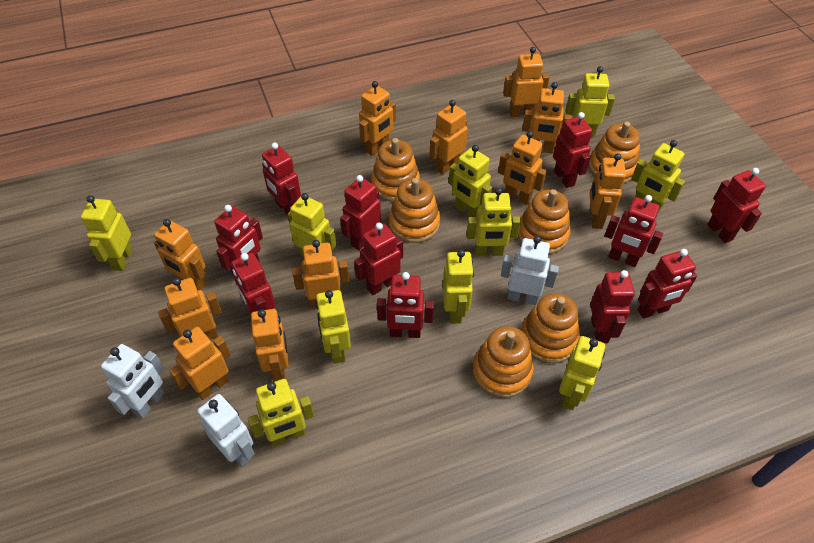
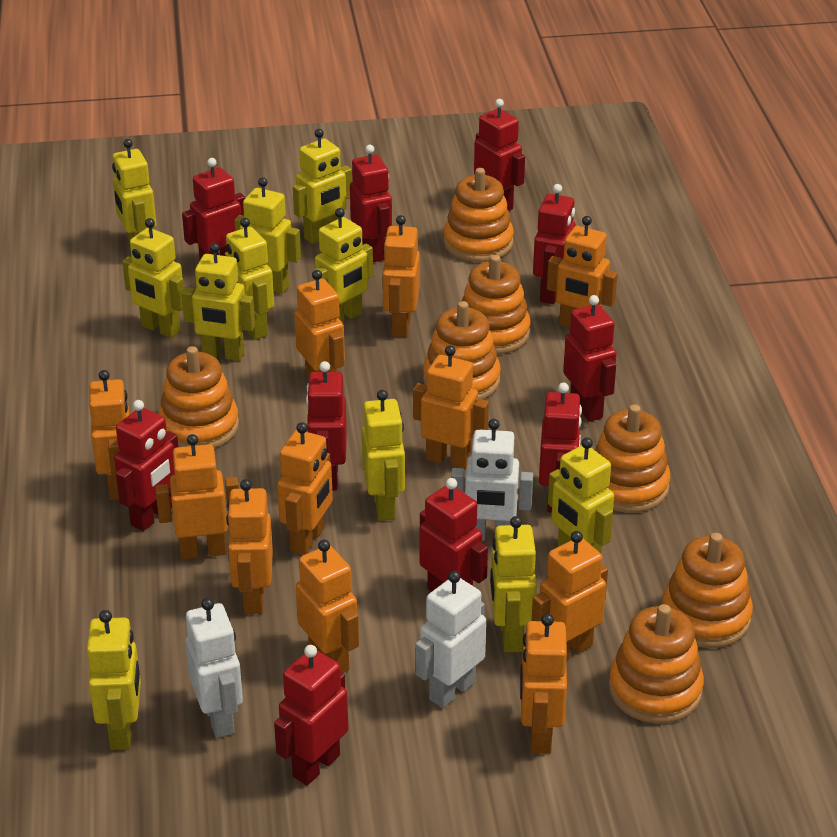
orange stacking toy: [371,138,420,202] [389,178,440,243] [473,326,534,398] [518,189,570,254] [521,293,580,364] [589,121,640,184] = 6 -> [158,346,239,448] [423,301,501,400] [444,168,514,262] [461,255,531,354] [595,404,670,513] [609,604,704,724] [662,533,753,648] = 7
red robot: [214,205,263,276] [232,253,275,314] [262,143,301,216] [340,175,381,250] [354,223,403,295] [377,272,434,338] [553,112,593,188] [590,270,635,343] [604,195,663,267] [638,249,697,318] [707,168,766,243] = 11 -> [114,400,179,531] [182,158,245,260] [274,645,348,785] [306,361,347,491] [350,145,392,262] [419,478,488,592] [474,99,525,211] [533,184,576,304] [539,382,582,512] [563,295,616,422] = 10
yellow robot: [81,195,133,271] [248,379,314,446] [288,193,336,257] [316,290,351,364] [443,250,474,324] [448,145,492,217] [466,188,521,256] [559,336,605,410] [565,66,615,137] [631,140,685,214] = 10 -> [87,610,141,750] [112,139,156,242] [122,218,184,338] [182,243,255,361] [225,218,274,340] [235,177,301,294] [293,129,352,244] [313,208,373,323] [362,390,405,521] [490,516,537,652] [548,437,614,553] = 11

